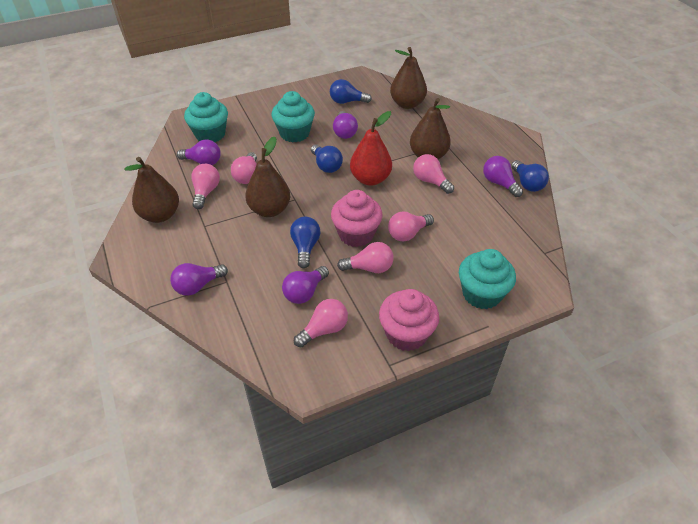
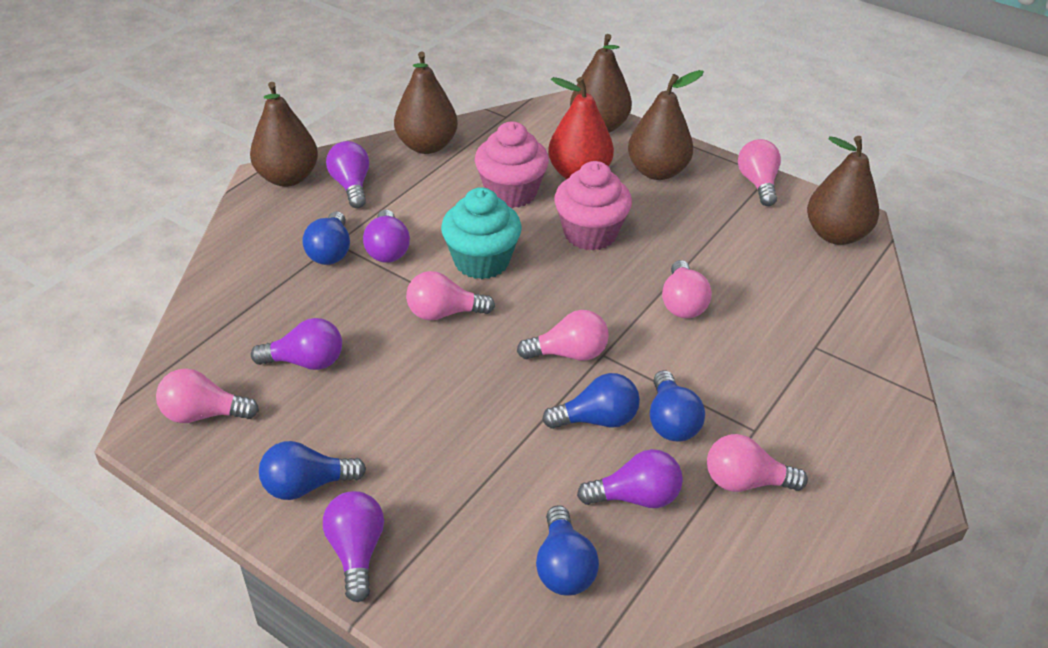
blue light bulb: [290,217,320,268] [311,144,343,173] [330,79,372,104] [511,160,549,192] = 4 -> [259,441,366,500] [302,211,350,265] [536,505,599,596] [542,373,640,429] [650,370,705,441] = 5
brown pear: [124,157,179,223] [245,137,290,217] [390,47,427,109] [410,98,451,159] = 4 -> [250,82,318,187] [394,52,458,154] [570,34,632,133] [628,70,704,180] [807,136,879,245] = 5
turquoise cupcake: [184,92,228,142] [272,91,315,143] [459,249,516,309] = 3 -> [441,187,522,279] = 1

